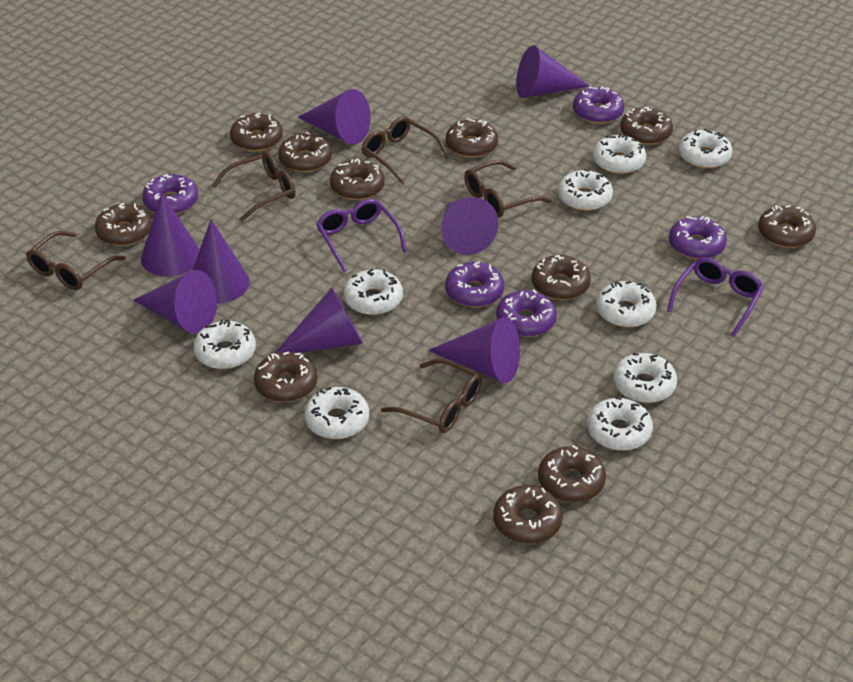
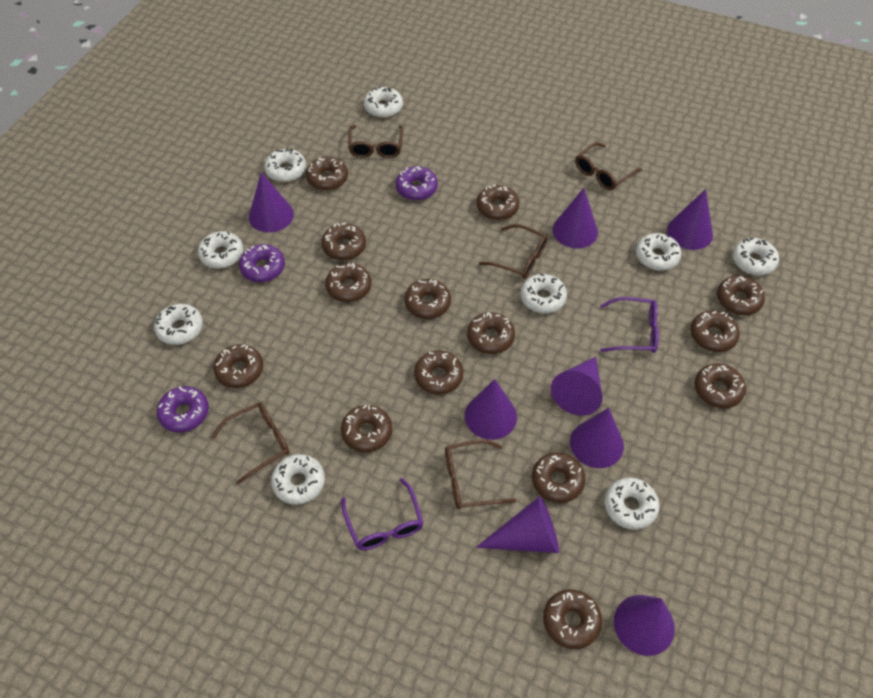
brown donut: [95,203,152,246] [230,113,283,152] [254,351,317,402] [278,132,332,172] [330,159,385,200] [446,118,498,158] [493,485,563,544] [532,255,591,300] [538,445,606,502] [620,107,673,145] [758,205,816,248] = 11 -> [213,344,263,388] [306,157,348,190] [321,223,366,260] [325,263,371,302] [341,405,392,453] [404,279,451,319] [414,350,463,395] [467,312,515,354] [476,185,520,220] [532,453,585,503] [543,590,602,649] [690,310,740,352] [695,363,746,408] [717,276,765,315] = 14
purple donut: [142,174,198,214] [445,262,504,307] [496,289,557,337] [573,86,624,124] [669,216,727,259] = 5 -> [157,386,209,432] [239,244,285,282] [396,166,438,200] = 3

